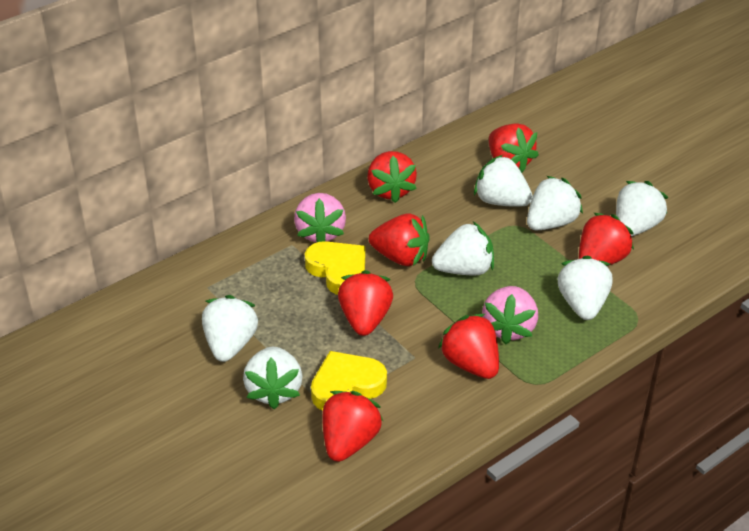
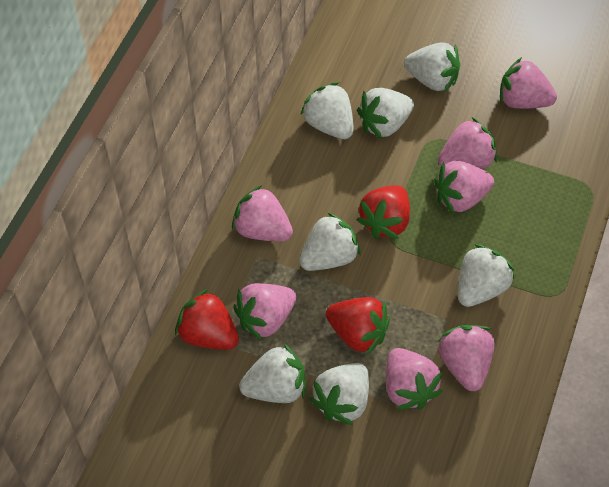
pink strawberry: [294,193,346,242] [482,286,538,345] = 2 -> [232,185,293,241] [233,283,296,341] [386,348,443,410] [434,160,494,214] [438,117,497,169] [438,325,495,391] [500,57,557,109] = 7
red strawberry: [322,391,383,462] [338,270,393,336] [367,151,417,203] [369,213,430,266] [438,314,499,379] [489,123,539,173] [579,213,634,265] = 7 -> [175,289,239,350] [326,297,390,355] [356,186,410,239] = 3
yellow heart: [305,241,365,295] [311,351,387,411] = 2 -> none = 0

